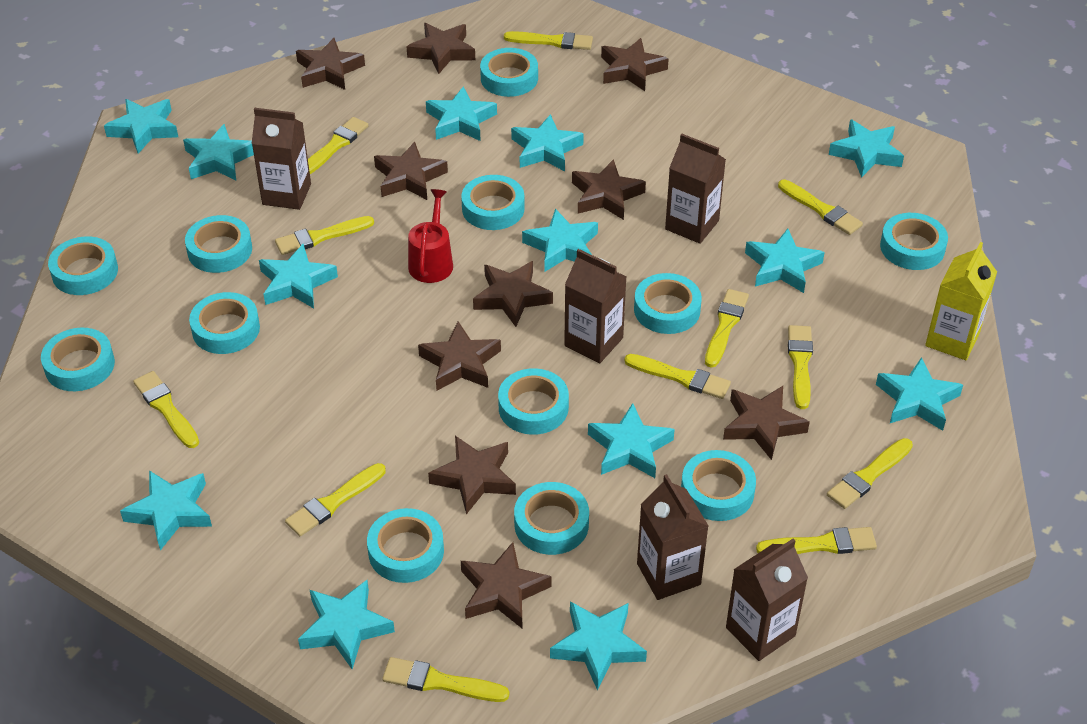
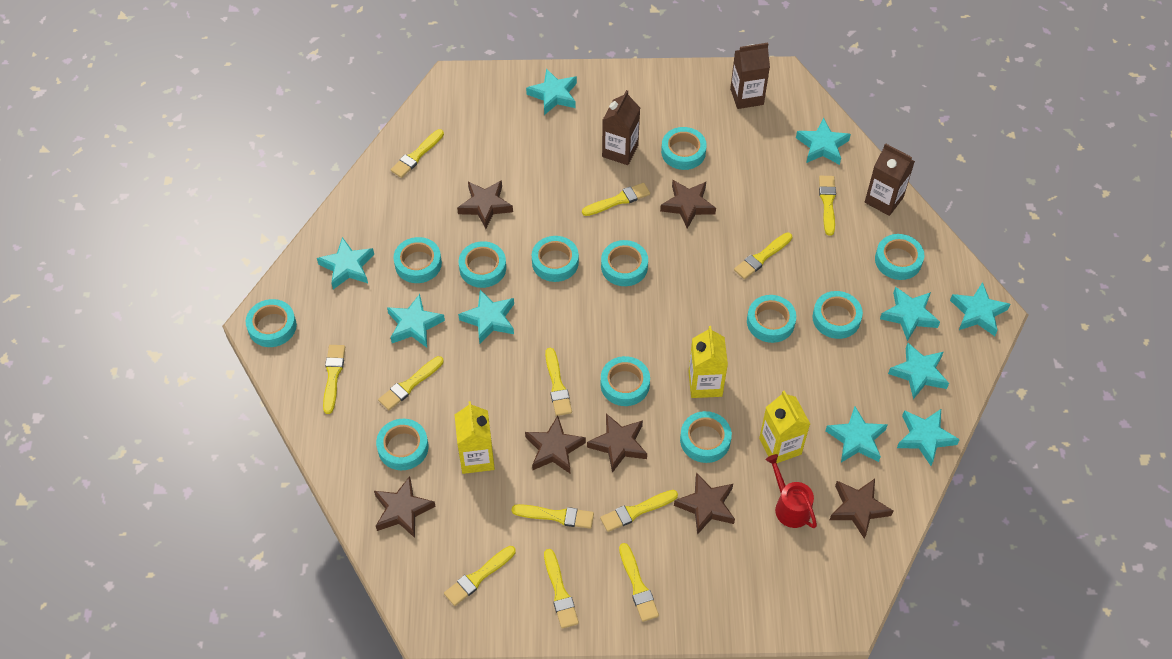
brown carton: [252,108,311,210] [564,249,626,363] [637,474,708,600] [665,134,726,244] [726,539,808,661] = 5 -> [602,90,640,165] [730,43,770,109] [865,143,915,216] = 3
brown star: [296,38,365,90] [374,142,448,200] [406,23,475,74] [418,321,501,391] [428,436,516,514] [461,542,551,628] [473,261,553,327] [572,159,646,220] [601,38,669,91] [723,386,810,460] = 10 -> [374,476,436,538] [457,180,513,229] [525,416,586,473] [587,413,647,473] [660,180,716,229] [674,472,735,535] [830,479,893,539] = 7
turquoise star: [104,99,178,154] [120,470,212,550] [183,124,254,181] [259,244,338,308] [298,580,395,669] [426,86,497,141] [511,114,584,171] [522,209,598,272] [550,601,647,690] [588,403,675,478] [745,229,825,293] [829,119,904,178] [876,357,963,431] = 13 -> [317,237,374,289] [387,294,445,348] [458,290,514,344] [526,68,577,115] [796,118,851,165] [826,406,888,463] [880,287,940,341] [888,343,949,399] [897,409,960,466] [950,282,1010,336] = 10
yellow carton: [925,242,997,360] = 1 -> [455,401,495,474] [688,326,728,398] [759,390,810,463] = 3

